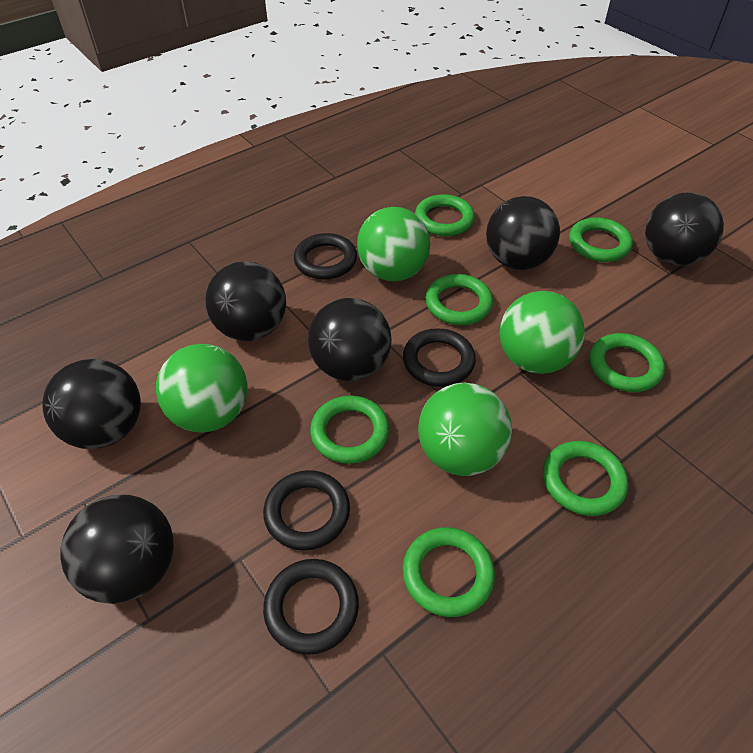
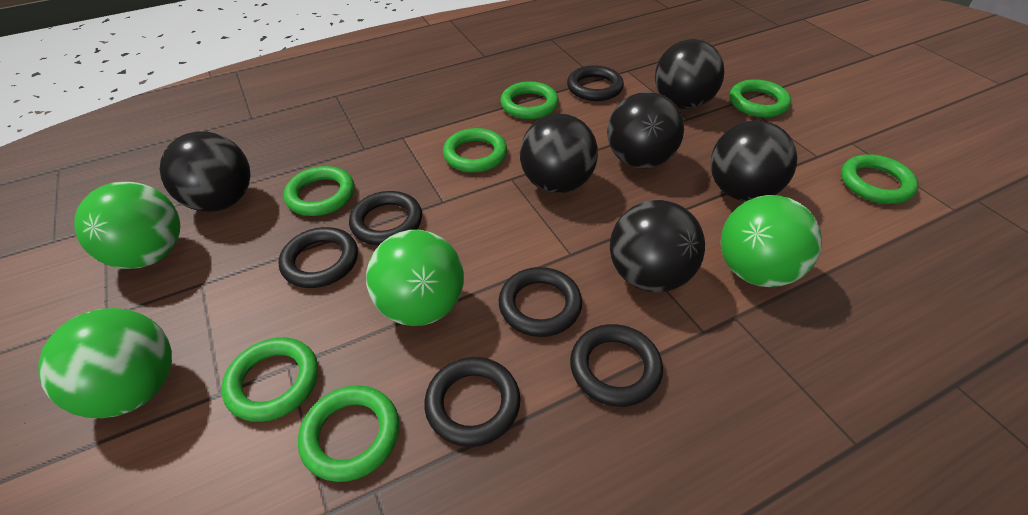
black ring: [263,470,350,550] [263,559,359,655] [294,233,357,279] [403,328,476,387] = 4 -> [278,227,358,288] [349,191,422,245] [424,357,520,447] [499,267,582,337] [567,65,624,101] [570,324,663,407] = 6

